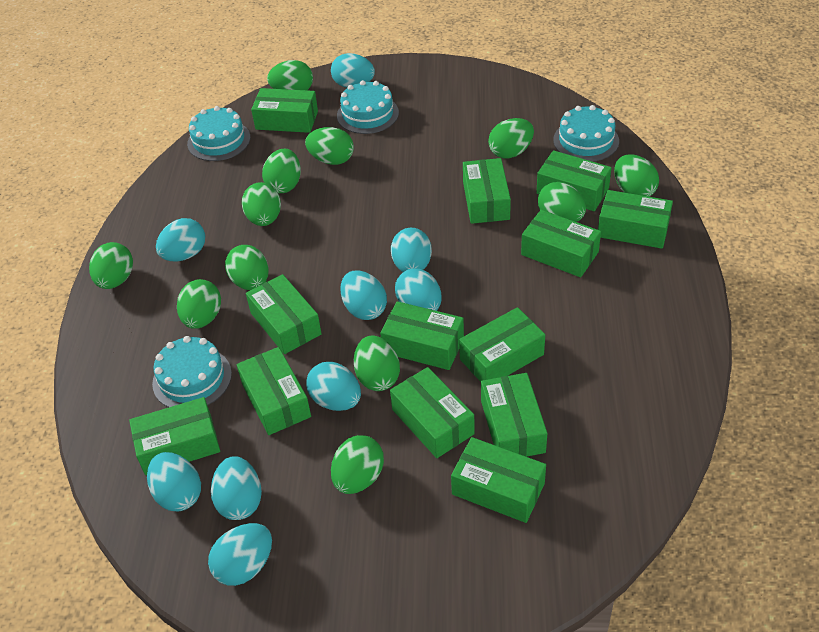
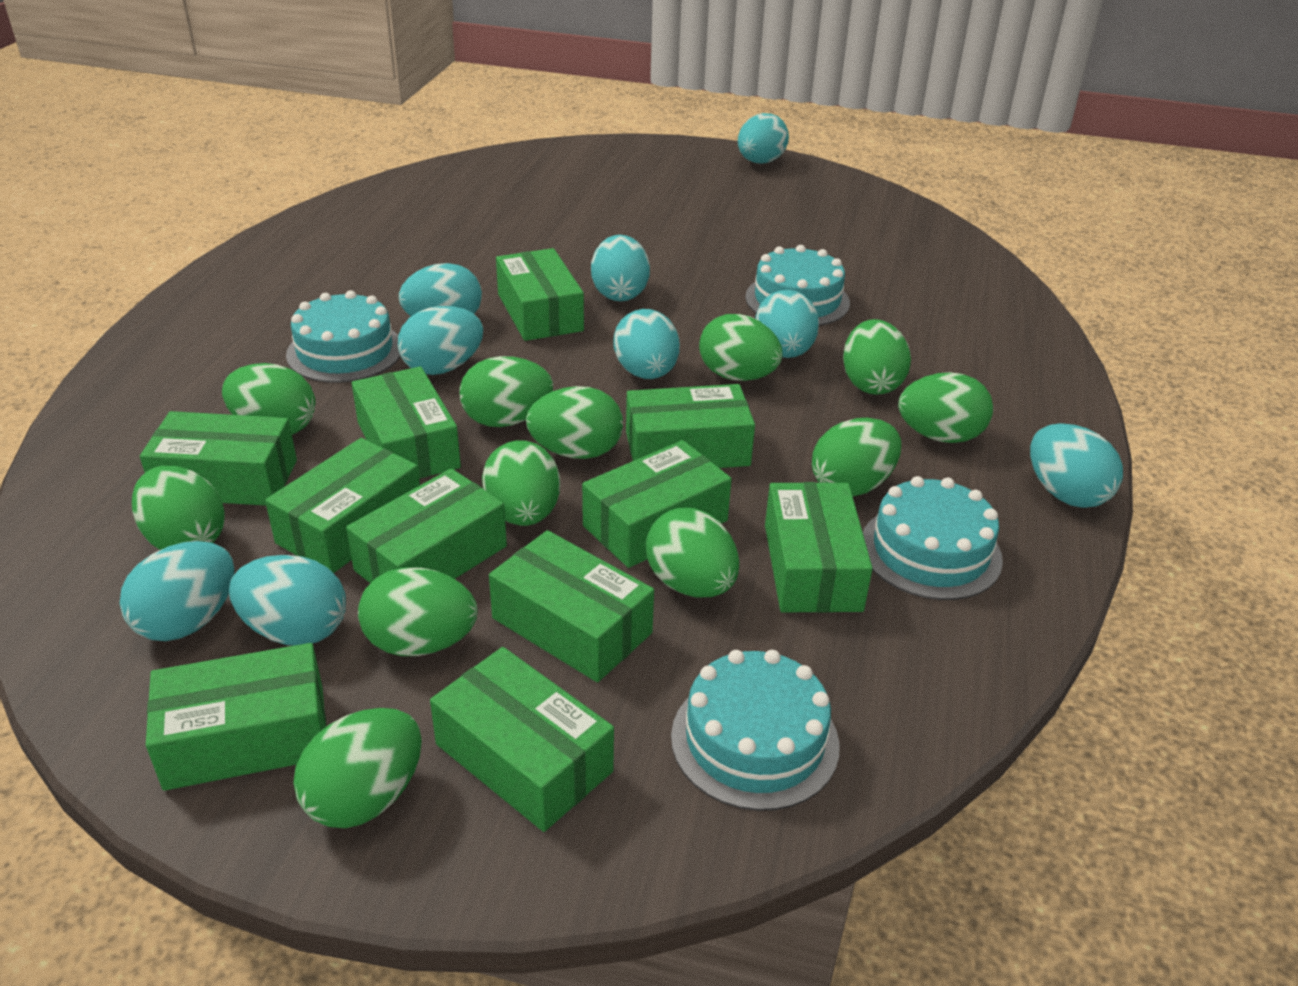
green box: [129,397,220,475] [237,347,311,435] [246,274,322,354] [251,88,318,133] [380,301,464,370] [390,367,475,458] [451,437,546,523] [459,307,545,382] [463,158,511,224] [481,373,547,457] [521,210,601,277] [536,150,611,211] [598,190,673,249] = 13 -> [140,411,297,506] [146,643,326,791] [265,438,420,573] [346,468,507,583] [352,366,461,478] [430,647,614,832] [489,530,654,682] [496,248,584,341] [582,440,732,568] [626,384,755,468] [765,482,873,613] = 11

